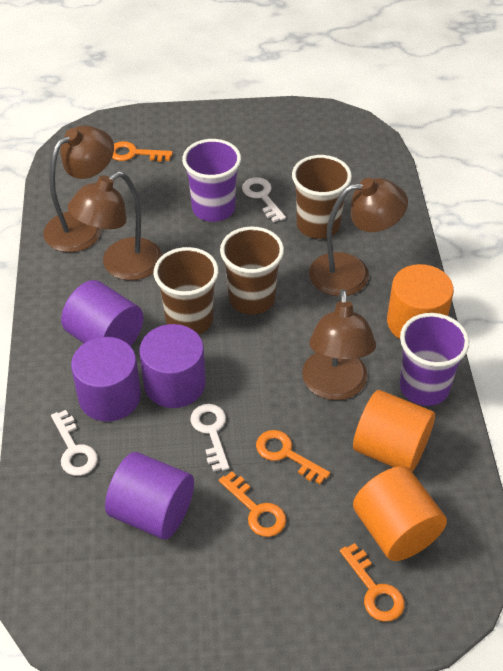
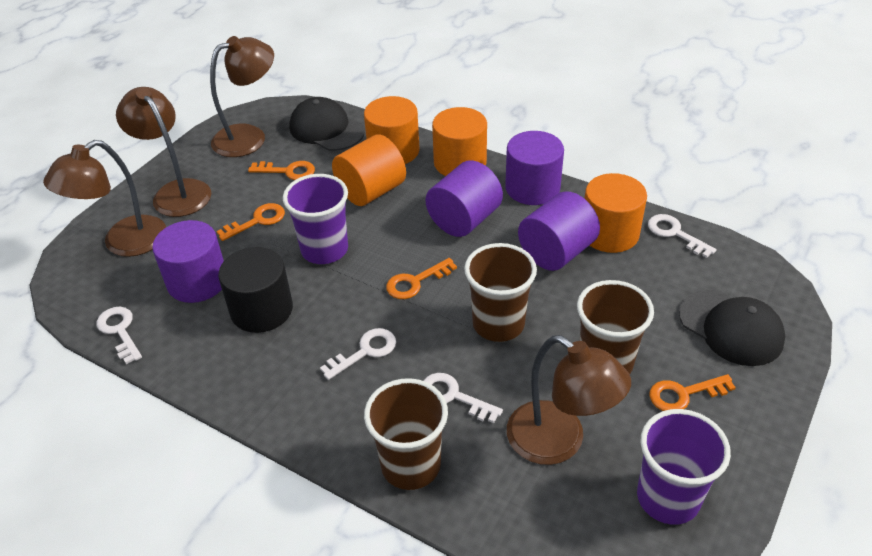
black cap: none = 0 -> [289,97,365,151] [679,290,785,366] = 2
black cylinder: none = 0 -> [218,247,293,333] = 1
orange cylinder: [353,390,435,472] [353,466,447,561] [387,264,454,339] = 3 -> [332,134,406,206] [364,96,420,164] [432,107,487,176] [584,173,647,253] = 4
white key: [51,410,98,476] [190,404,229,472] [242,177,286,222] = 3 -> [97,307,142,364] [320,328,396,380] [423,373,503,423] [648,214,717,258] = 4

